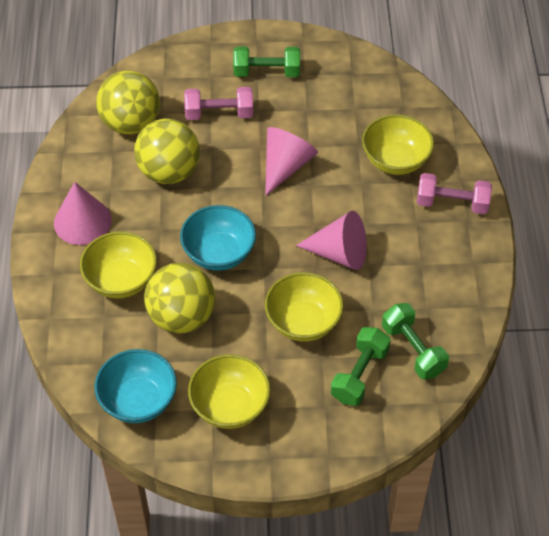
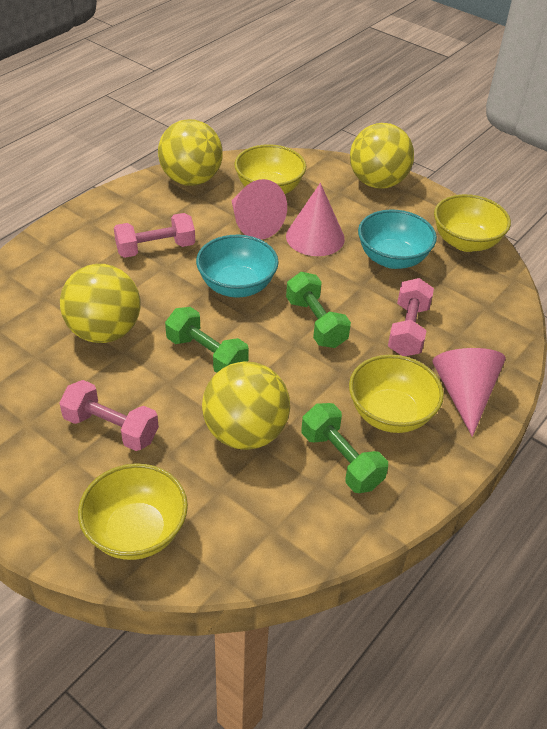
pink dumbbell: [184,87,253,120] [417,173,492,214] = 2 -> [59,380,159,451] [114,213,195,258] [388,278,434,356] = 3
yellow ball: [96,71,160,134] [134,119,200,184] [144,263,215,334] = 3 -> [60,264,140,343] [158,119,223,186] [202,361,290,450] [350,123,414,188] = 4

